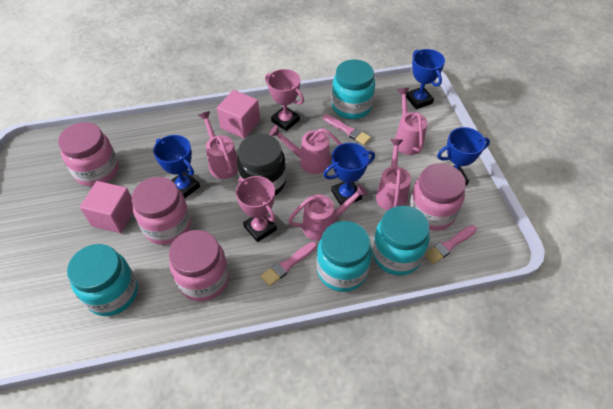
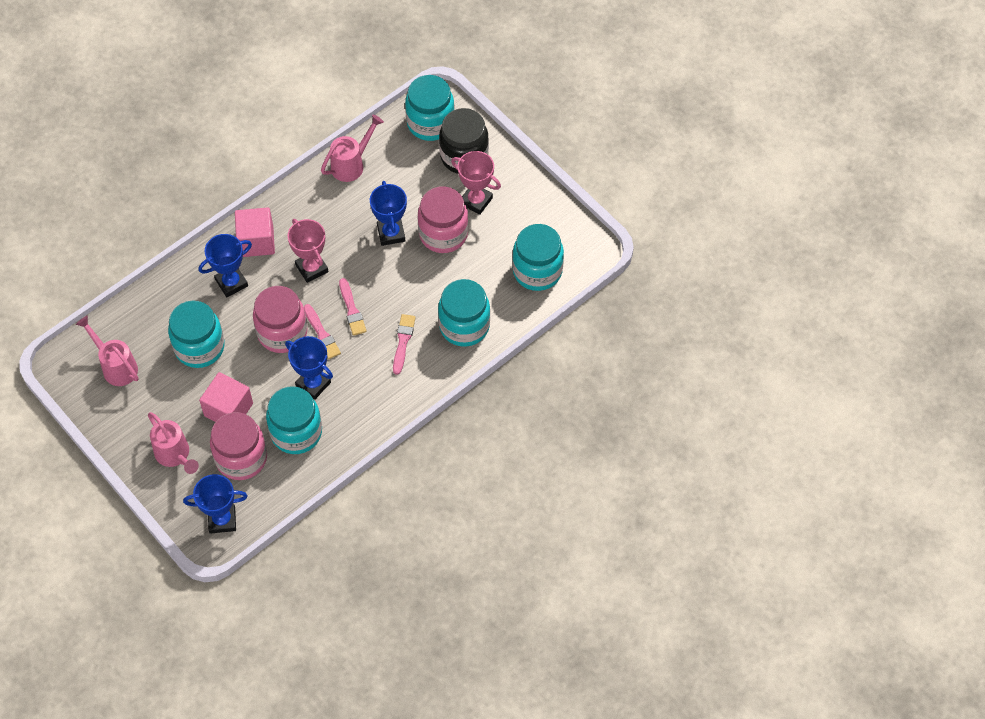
pink jar: [58,122,119,187] [132,177,191,245] [169,230,229,301] [409,163,466,231] = 4 -> [210,412,267,480] [253,286,308,353] [418,186,468,253] = 3
pink watering can: [198,111,238,179] [269,125,342,174] [288,184,368,241] [376,139,411,211] [395,88,427,155] = 5 -> [76,316,138,386] [148,412,199,474] [321,114,384,182] = 3
turquoise jar: [67,244,138,316] [317,221,372,292] [332,60,375,119] [372,205,430,276] = 4 -> [168,300,225,368] [266,386,322,454] [405,75,455,141] [438,279,490,347] [512,224,564,291] = 5

